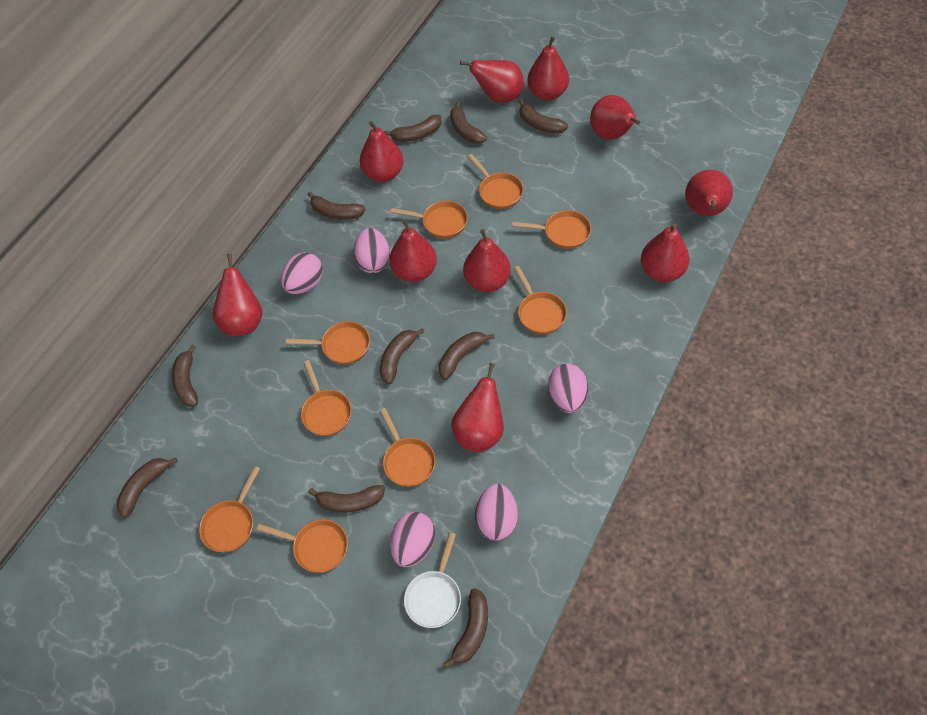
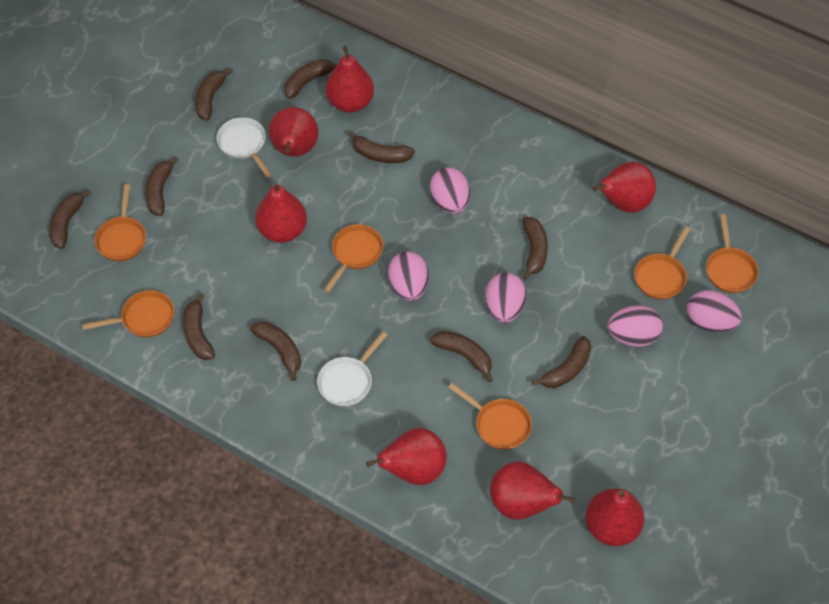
orange pan: [199,466,260,552] [257,519,348,573] [286,321,370,364] [301,360,352,436] [380,408,436,487] [391,201,468,238] [467,154,523,209] [512,210,591,249] [514,266,567,334] = 9 -> [82,290,174,338] [94,184,146,261] [324,224,383,293] [448,383,532,450] [635,226,690,300] [706,214,759,293] = 6
red pear: [213,253,262,336] [360,121,404,182] [390,219,437,282] [451,363,504,452] [460,60,524,103] [463,229,511,292] [527,36,569,100] [590,95,640,140] [641,223,690,282] [685,170,733,216] = 10 -> [255,182,307,243] [269,107,318,157] [326,46,374,112] [366,428,447,485] [490,461,575,520] [586,488,644,546] [593,162,656,213] = 7
white pan: [404,532,461,628] = 1 -> [217,117,272,178] [317,331,388,407] = 2

